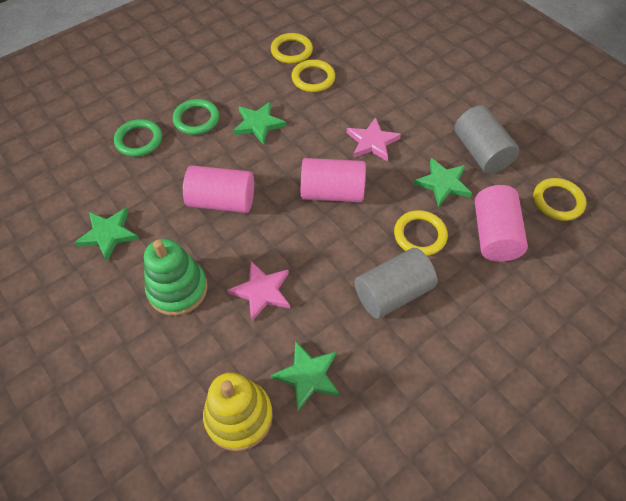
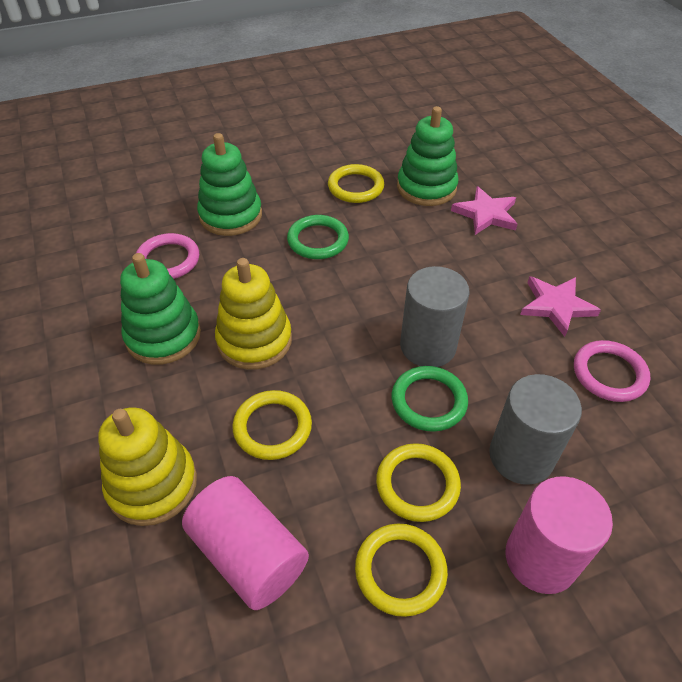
green stacking toy: [144,239,208,316] = 1 -> [120,253,201,365] [197,133,262,236] [397,106,459,206] = 3
green star: [74,208,139,261] [233,102,286,145] [271,341,339,411] [413,158,472,207] = 4 -> none = 0
pink cylinder: [183,165,254,213] [301,158,366,202] [475,185,528,262] = 3 -> [182,476,309,610] [506,476,613,594] = 2
pink ring: none = 0 -> [136,233,199,279] [574,340,650,402] = 2
yellow stacking toy: [203,372,273,451] = 1 -> [98,408,197,526] [215,258,292,370] = 2

